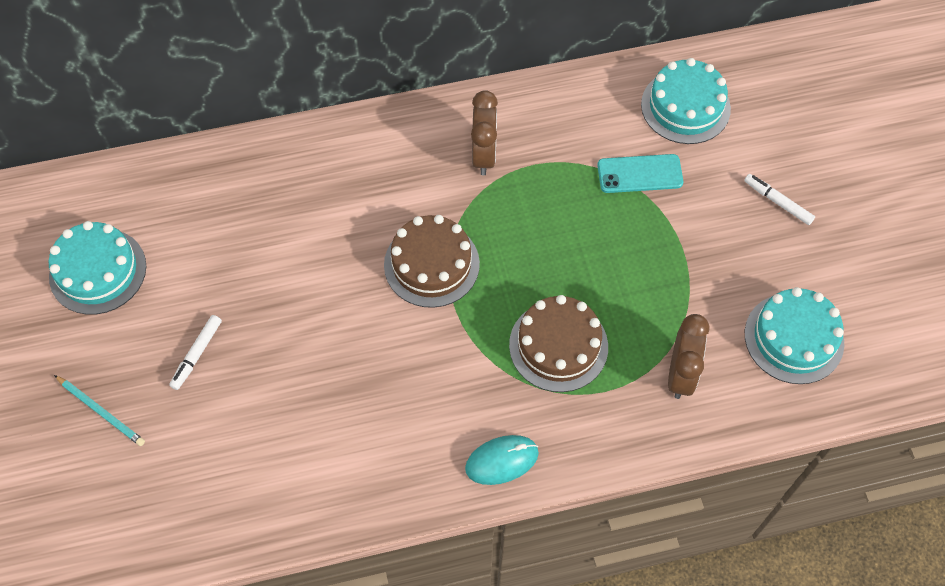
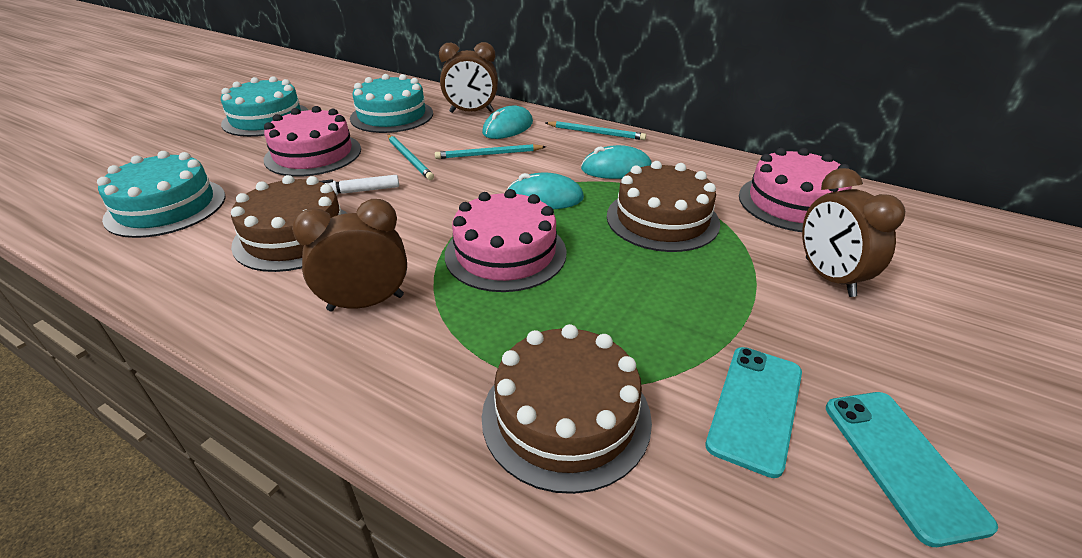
brown cake: [384,215,480,308] [509,295,608,392] = 2 -> [231,175,347,272] [482,324,652,494] [607,161,720,252] = 3
brown clock: [471,90,498,175] [668,314,709,399] = 2 -> [292,199,407,311] [439,42,498,113] [802,168,905,297] = 3
pink cake: none = 0 -> [264,106,361,177] [445,189,567,292] [739,148,852,232] = 3
turquoise mouse: [465,435,539,485] = 1 -> [482,105,533,139] [507,173,584,209] [581,145,652,179] = 3
turquoise pencil: [54,375,145,446] = 1 -> [387,134,434,180] [435,144,546,159] [546,121,646,140] = 3
turquoise phone: [597,154,683,193] = 1 -> [705,347,802,478] [826,392,998,547] = 2
white marker: [169,315,222,390] [744,174,815,225] = 2 -> [319,175,399,195] = 1

